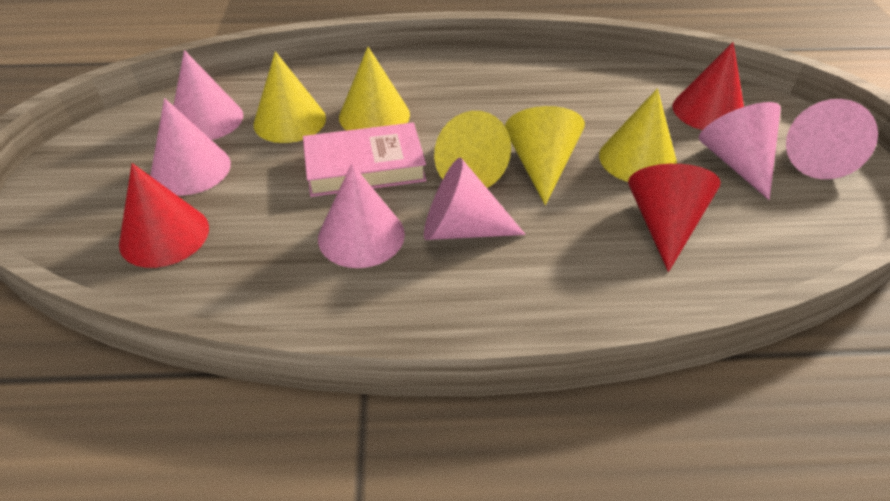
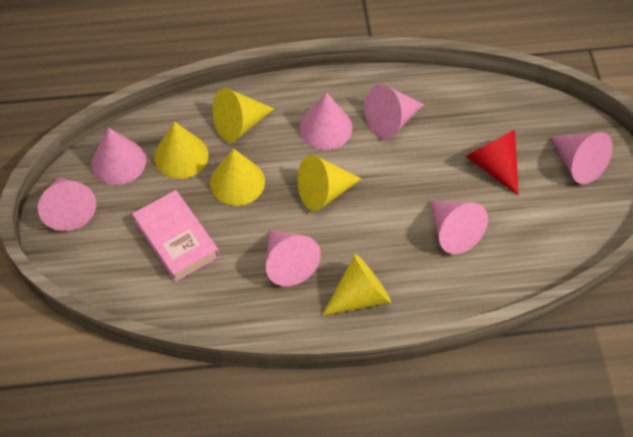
pink cone: [150,98,231,195] [173,50,243,140] [318,164,405,268] [424,157,526,240] [699,102,781,200] [786,99,878,179] = 6 -> [38,177,96,231] [92,128,146,185] [266,230,321,286] [299,92,353,150] [365,84,424,139] [430,201,488,254] [550,132,613,184] = 7
red cone: [119,163,209,268] [628,164,721,272] [672,42,744,130] = 3 -> [466,130,519,195] = 1

